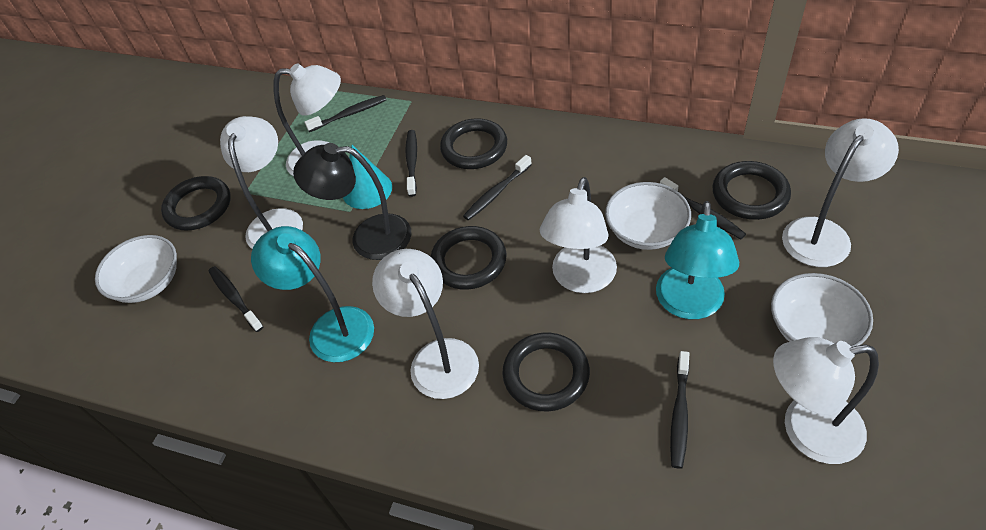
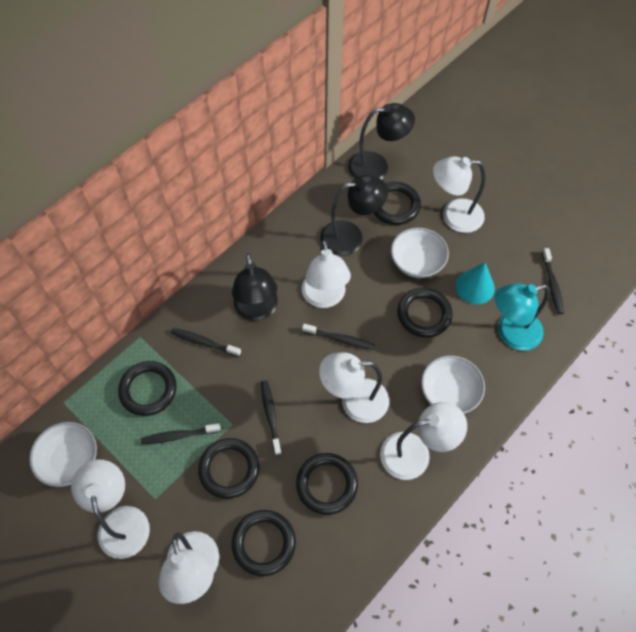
black lamp: [293,143,411,260] = 1 -> [232,253,278,321] [320,175,388,256] [348,103,415,179] = 3
black ring: [161,176,231,231] [431,226,507,290] [440,118,507,169] [502,333,590,411] [712,161,791,220] = 5 -> [118,361,177,416] [198,438,259,499] [232,510,296,576] [296,453,358,515] [374,182,421,225] [397,288,453,338] = 6
black toothbrush: [208,266,263,332] [304,95,387,132] [405,130,417,197] [463,155,532,220] [660,177,746,239] [670,351,690,469] = 6 -> [141,423,221,445] [171,328,241,357] [261,380,282,455] [302,324,375,350] [542,248,564,314] = 5
turquoise lamp: [251,226,374,362] [656,201,739,319] = 2 -> [495,283,549,351] = 1

